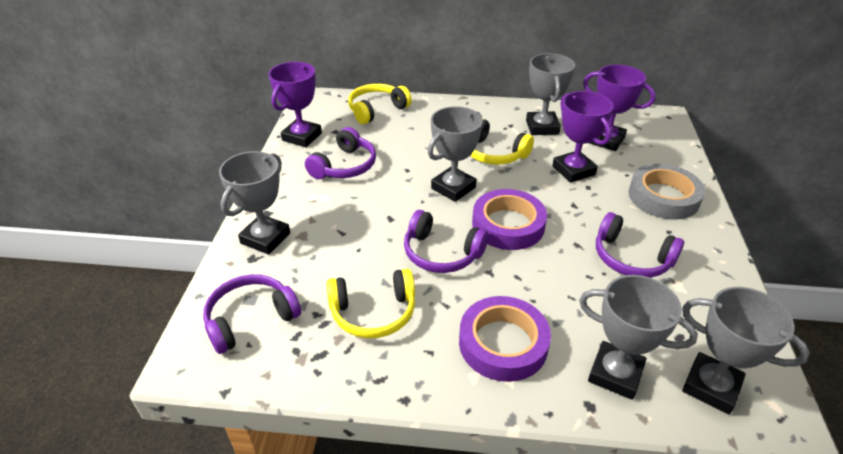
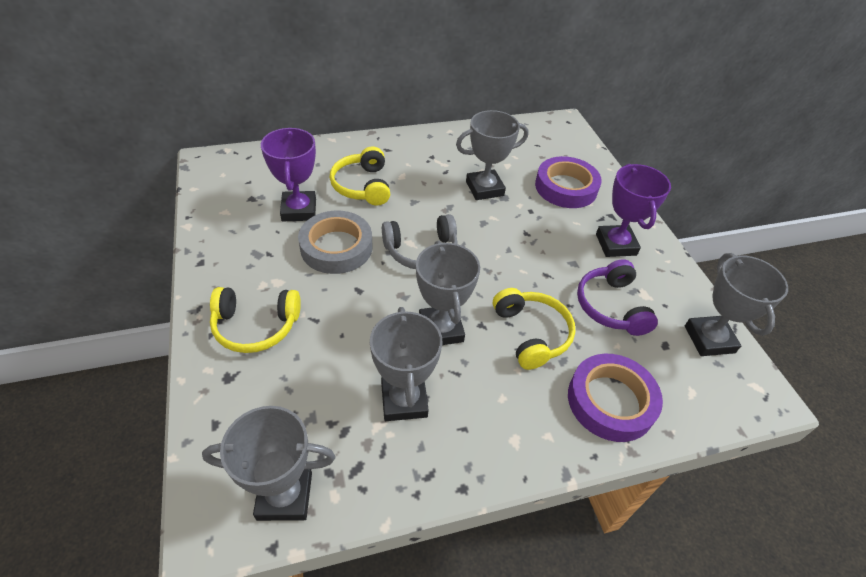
grey headphones: none = 0 -> [382,214,458,269] = 1
purple headphones: [203,274,301,354] [305,127,376,179] [404,210,488,273] [596,212,684,278] = 4 -> [577,259,658,336] = 1
purple trophy: [268,62,322,147] [552,91,614,183] [583,65,656,151] = 3 -> [261,128,316,221] [596,164,671,257] = 2

